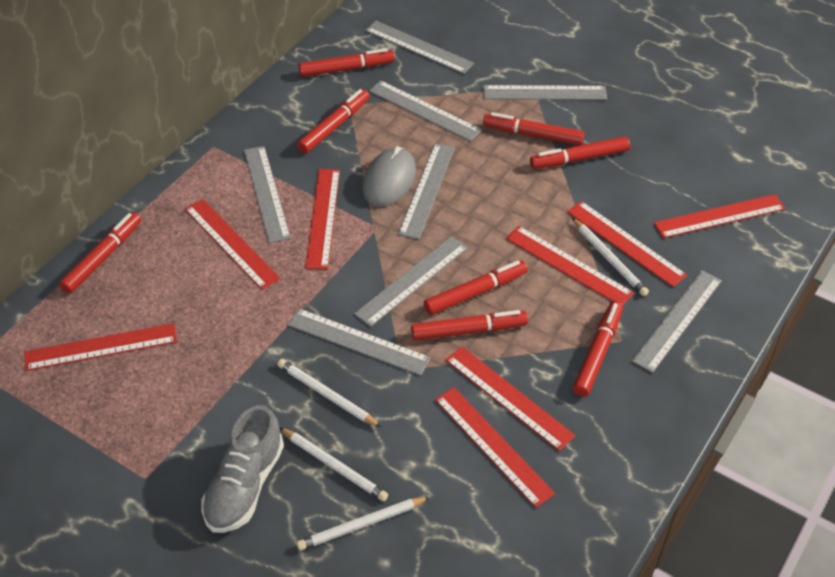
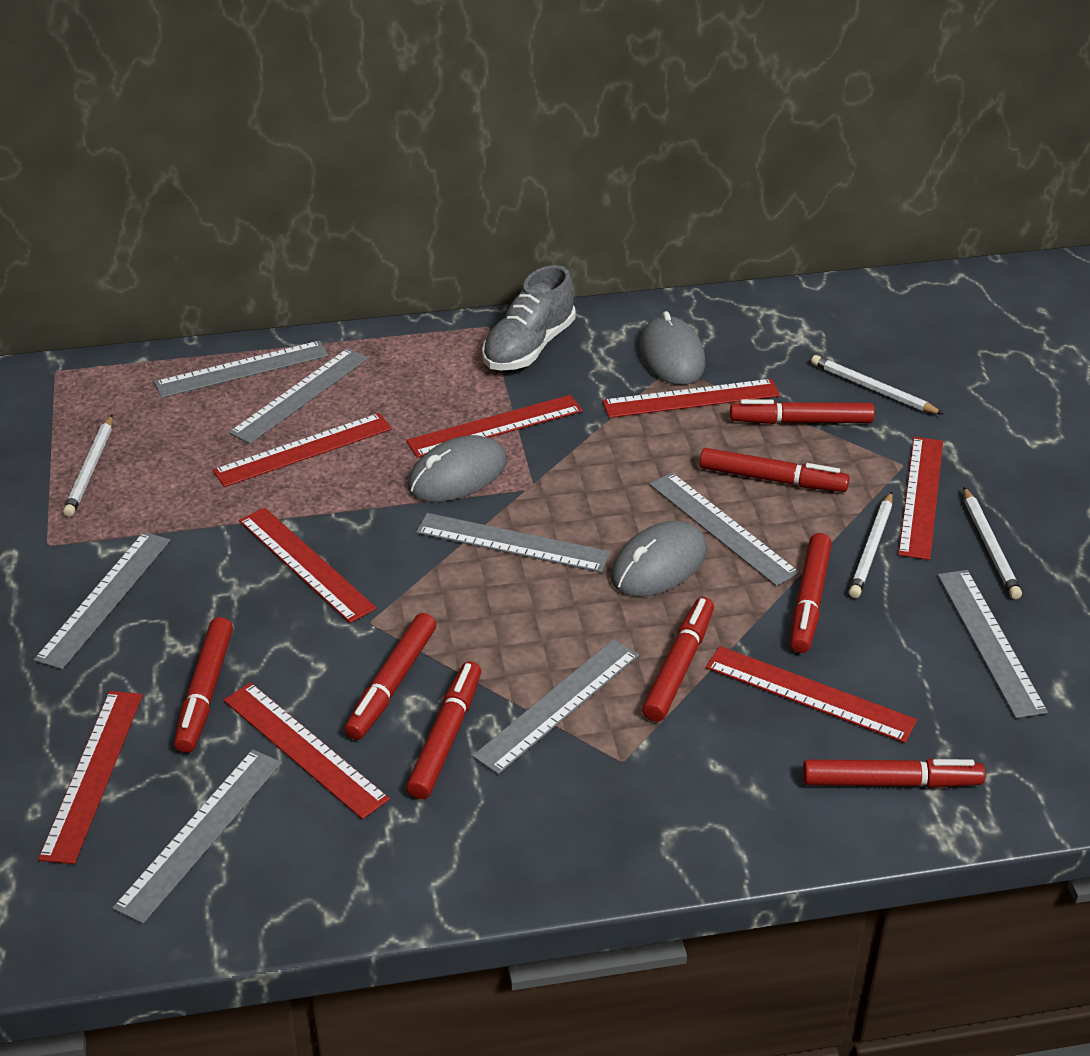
grey mouse: [362,146,416,207] = 1 -> [408,435,507,502] [611,521,707,597] [639,311,705,385] = 3

